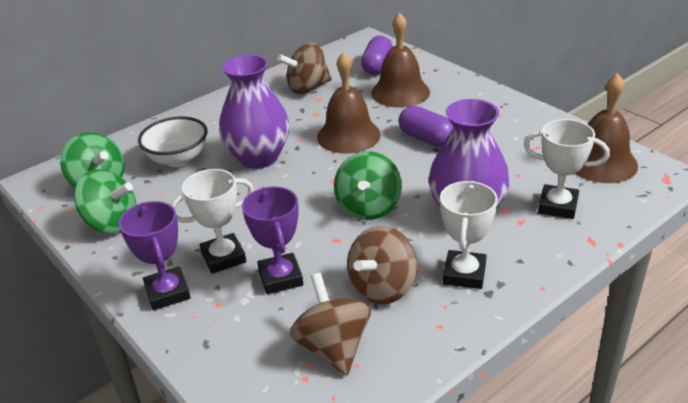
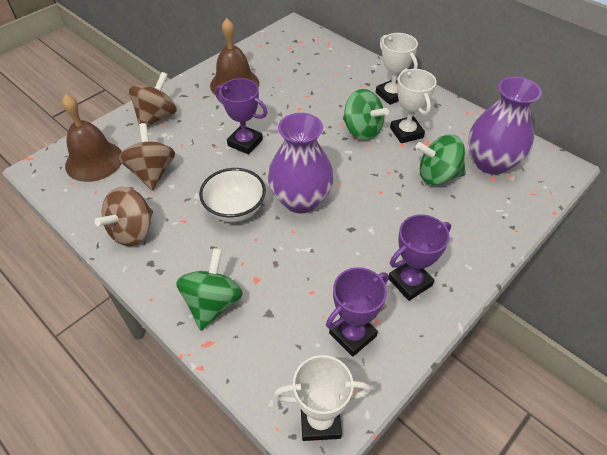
brown bell: [317,52,381,154] [371,12,430,108] [575,73,638,183] = 3 -> [62,95,122,182] [210,18,259,97] = 2
purple capsule: [361,36,393,75] [399,106,453,147] = 2 -> none = 0
purple trophy: [119,201,190,310] [242,187,303,294] = 2 -> [215,78,268,155] [326,267,389,357] [389,214,451,301] = 3

